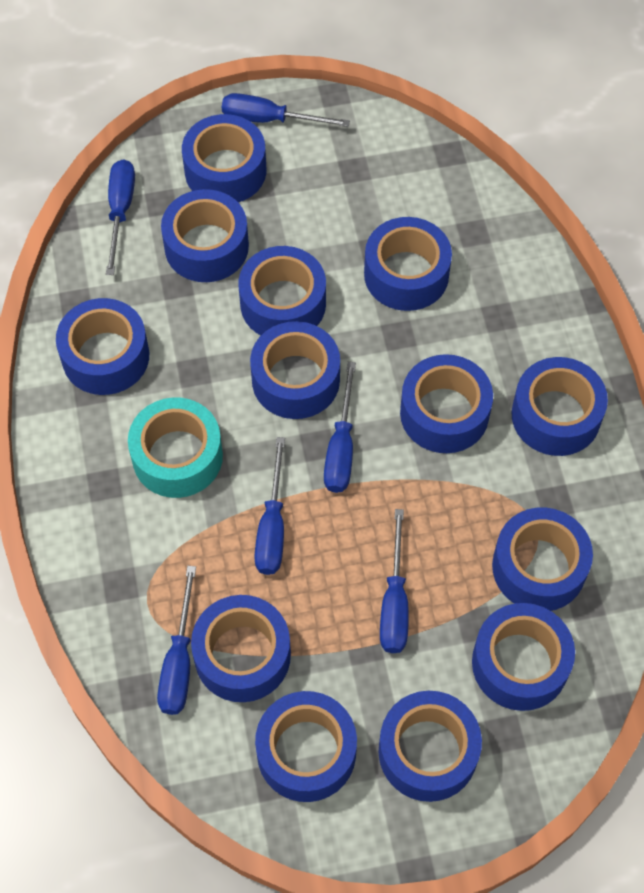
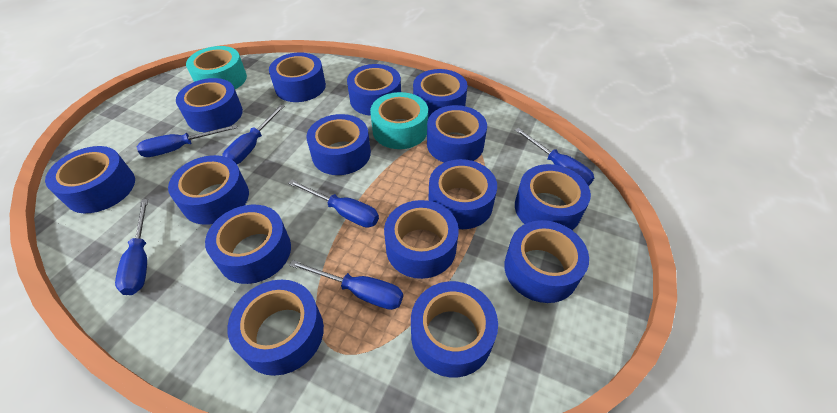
blue tape: [56,298,149,395] [161,189,249,282] [182,114,266,203] [191,595,291,702] [239,246,326,335] [250,321,340,419] [255,691,357,802] [364,217,452,311] [378,691,482,802] [400,354,493,453] [472,603,575,711] [492,508,593,611] [512,357,608,456] = 13 -> [45,146,135,213] [168,155,249,225] [176,78,243,132] [205,205,291,284] [227,280,324,376] [269,52,326,102] [306,114,371,175] [347,64,401,116] [384,200,459,279] [411,281,498,378] [413,69,468,118] [427,105,487,163] [428,159,497,229] [504,220,589,303] [515,164,591,230] = 15
turquoise tape: [128,397,223,498] = 1 -> [186,46,247,89] [370,92,428,149] = 2

